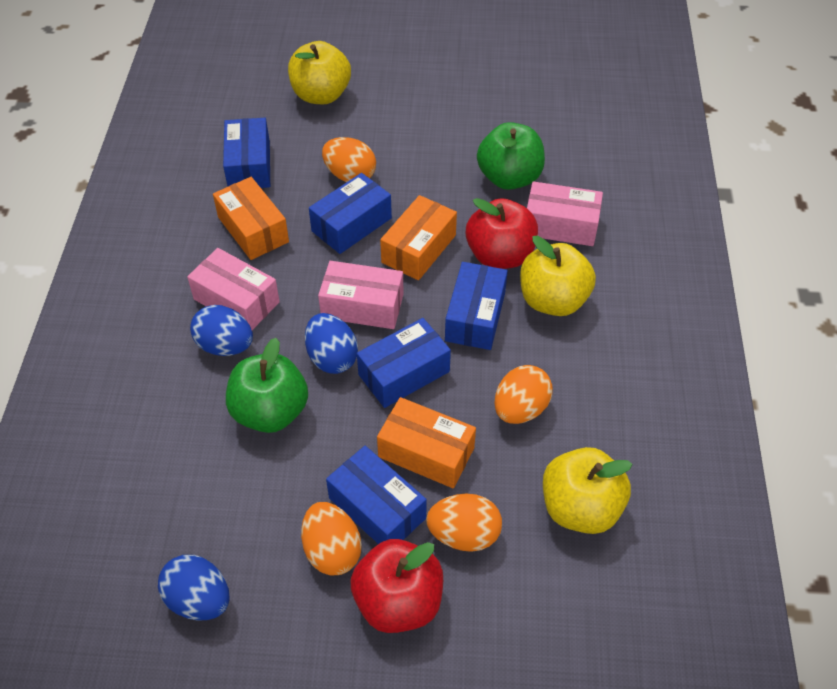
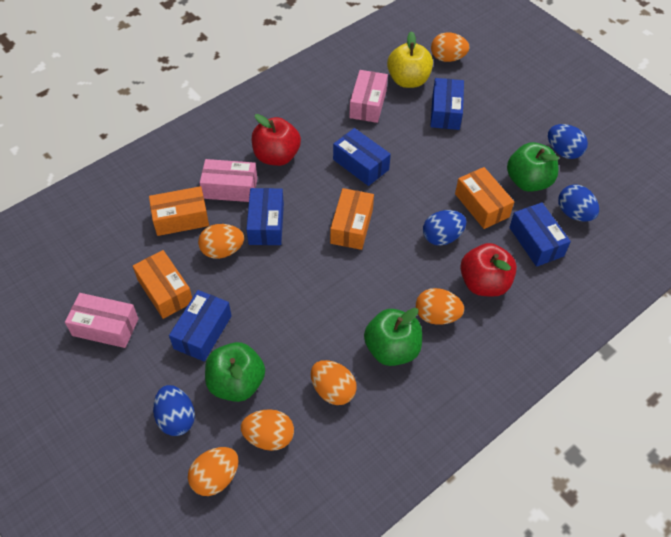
blue egg: [158,555,230,621] [190,305,253,356] [305,313,358,374] = 3 -> [153,385,195,436] [423,210,466,246] [548,124,588,159] [558,184,599,222] = 4
green apple: [226,338,308,433] [477,122,545,190] = 2 -> [205,342,265,402] [364,308,422,366] [507,142,559,192] = 3
orange box: [213,177,289,260] [377,397,476,488] [380,195,457,280] = 3 -> [133,250,192,319] [149,186,209,236] [330,188,374,250] [455,167,514,229] = 4
orange egg: [301,502,362,576] [322,137,376,182] [426,494,502,552] [494,365,553,424] = 4 -> [188,447,239,496] [198,224,244,259] [241,409,294,451] [311,360,357,405] [416,288,464,325] [431,32,470,62] = 6
yellow apple: [288,41,351,104] [520,236,596,316] [543,447,632,534] = 3 -> [387,31,433,88] = 1

